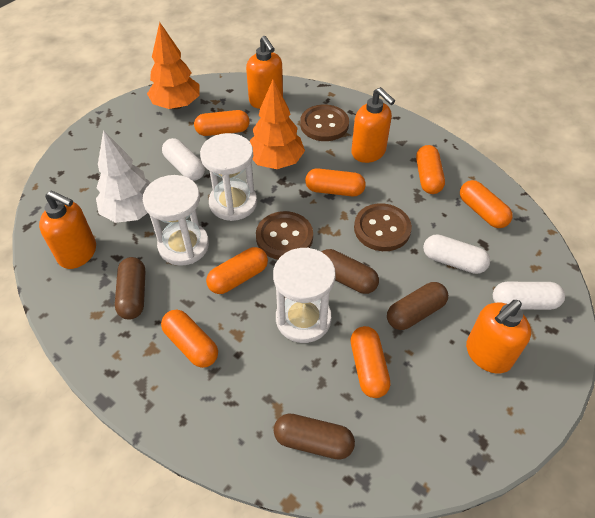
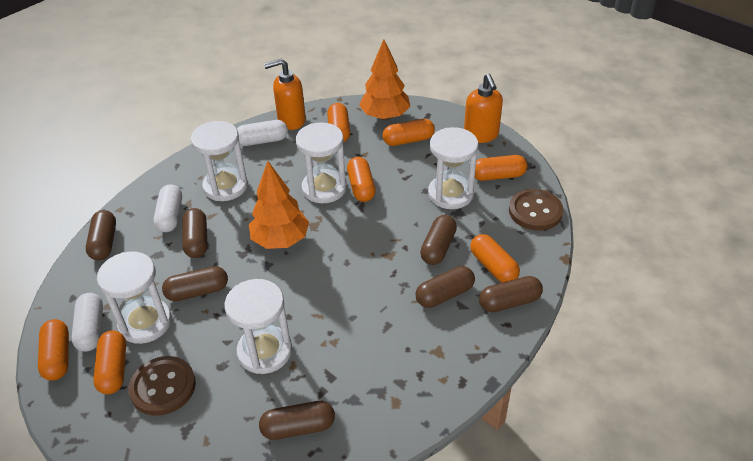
brown button: [256,211,313,260] [300,105,349,141] [354,203,412,251] = 3 -> [128,356,196,416] [509,189,563,231] = 2
brown capsule: [115,257,145,319] [274,414,355,460] [322,249,379,294] [387,282,448,330] = 4 -> [86,210,116,260] [162,266,228,301] [182,208,208,258] [259,401,335,440] [415,266,475,308] [420,215,457,265] [479,276,543,312] = 7
orange soap dispenser: [39,190,96,269] [246,36,283,109] [351,87,395,163] [466,300,531,374] = 4 -> [264,59,306,130] [464,73,503,143] = 2
white hourglass: [143,175,209,266] [200,133,257,221] [273,248,336,343] = 3 -> [97,251,172,344] [191,121,248,201] [224,279,292,374] [296,122,347,203] [428,127,478,209] = 5
white tree: [96,130,151,223] = 1 -> none = 0

